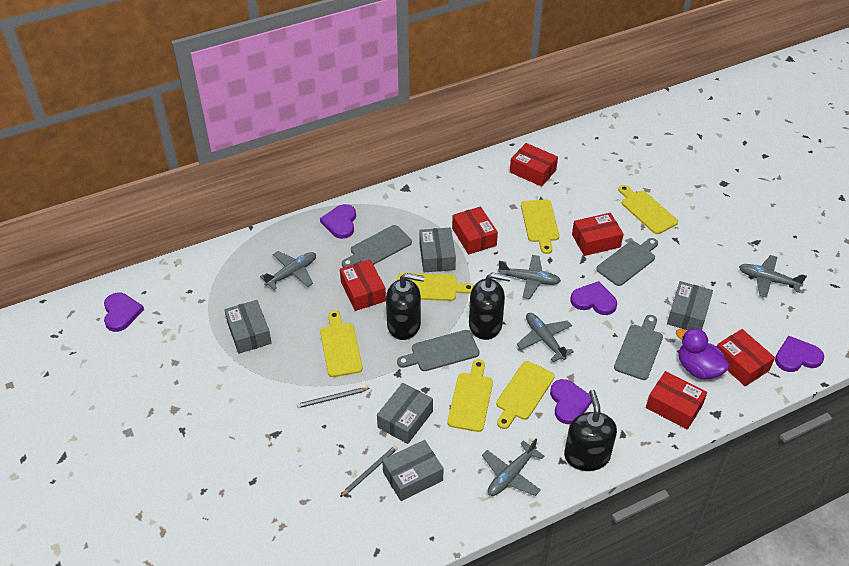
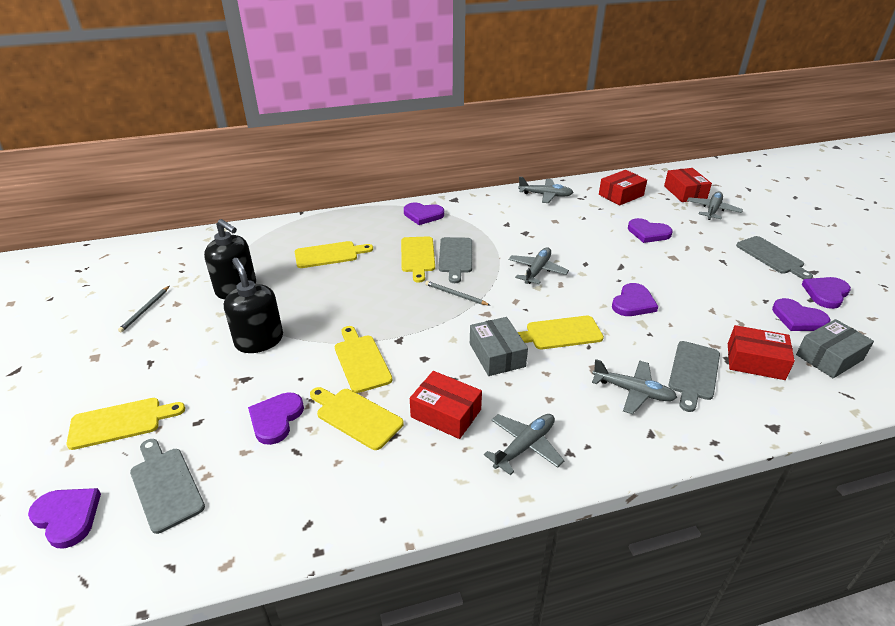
black soap dispenser: [386,273,424,340] [469,273,511,340] [564,390,617,471] = 3 -> [204,219,256,299] [224,258,283,353] = 2
grey box: [224,300,272,354] [377,383,433,444] [382,440,444,501] [419,228,456,272] [667,281,713,330] = 5 -> [470,317,528,376] [796,319,874,378] = 2
purple duck: [676,328,729,379] = 1 -> none = 0
purple heart: [104,293,144,332] [320,204,356,239] [550,379,592,424] [570,281,617,315] [775,336,824,372] = 5 -> [28,488,101,549] [248,392,304,445] [404,203,444,225] [612,283,659,316] [628,218,673,243] [772,298,831,331] [801,277,851,309] = 7
red box: [340,260,386,311] [452,206,498,255] [510,143,558,187] [572,213,624,256] [646,371,707,430] [717,329,775,386] = 6 -> [410,371,482,439] [599,170,647,206] [664,168,712,202] [728,325,795,380] = 4

